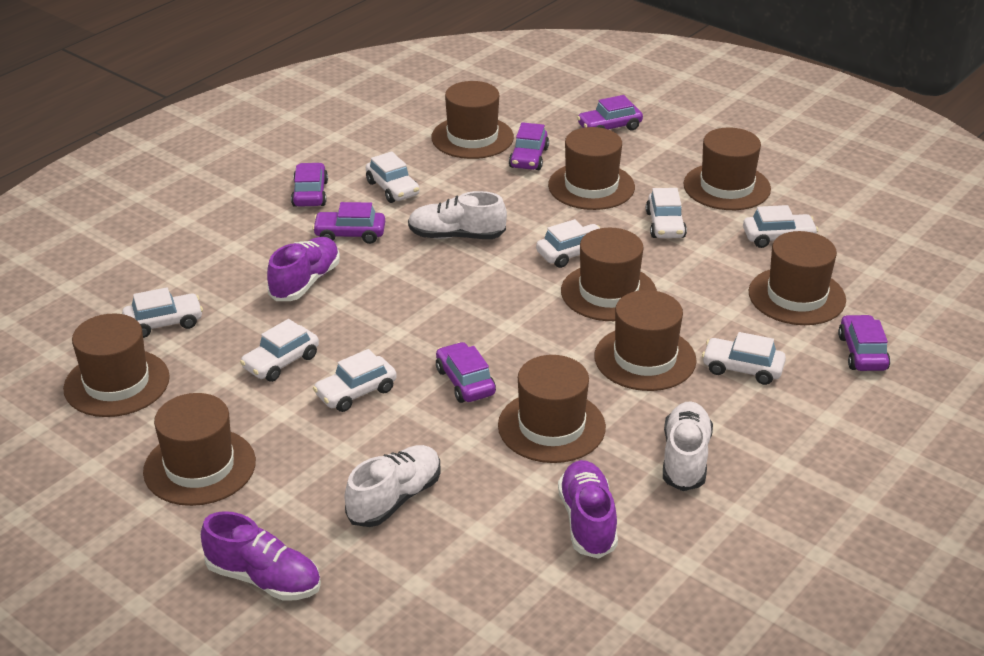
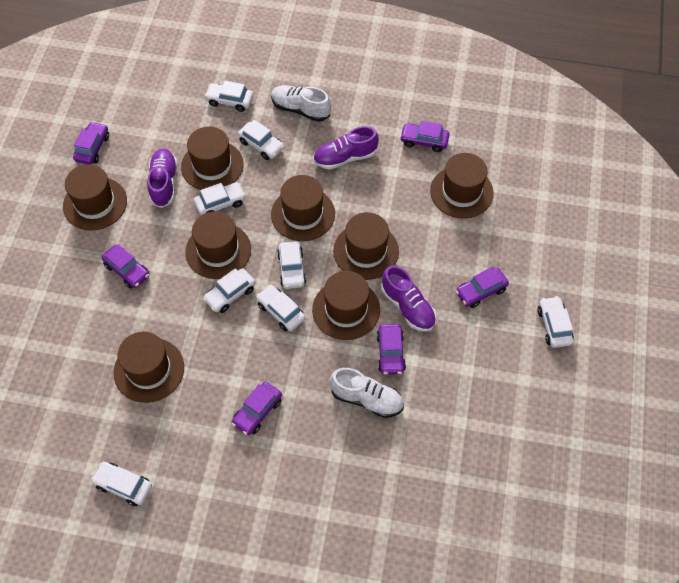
brown hat: [63,313,170,417] [143,393,256,506] [431,81,514,159] [498,355,606,463] [548,127,635,210] [561,228,657,321] [594,290,697,391] [684,127,771,210] [749,231,846,325] = 9 -> [63,164,127,231] [114,332,184,403] [181,126,243,190] [185,212,251,279] [271,175,335,241] [312,271,380,340] [333,212,399,280] [430,153,494,219] = 8
white shoe: [345,445,441,527] [408,191,507,239] [663,402,713,491] = 3 -> [271,85,331,122] [330,368,404,418] = 2

